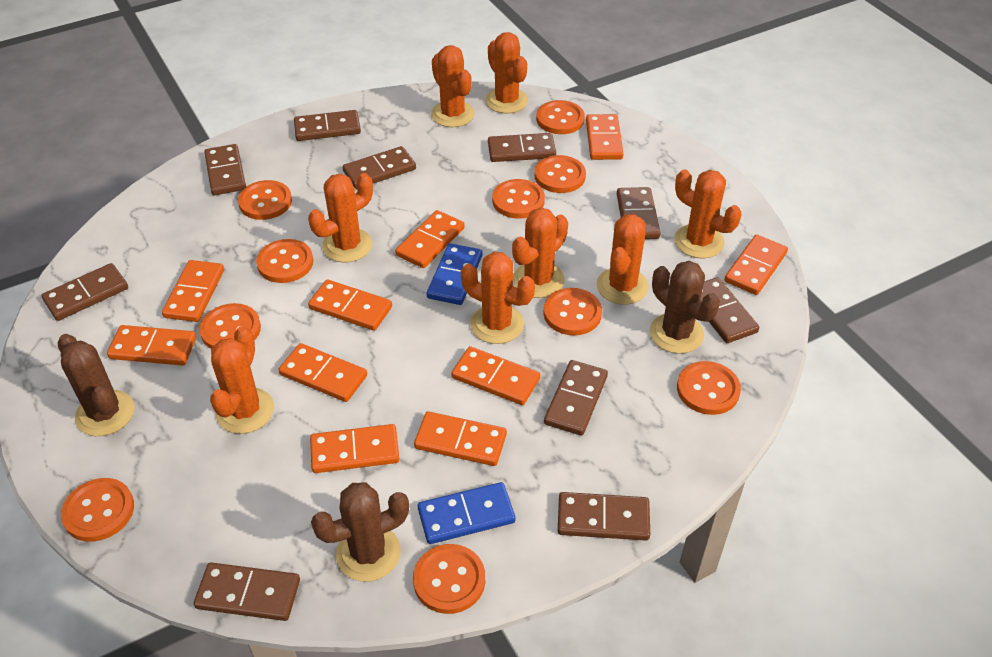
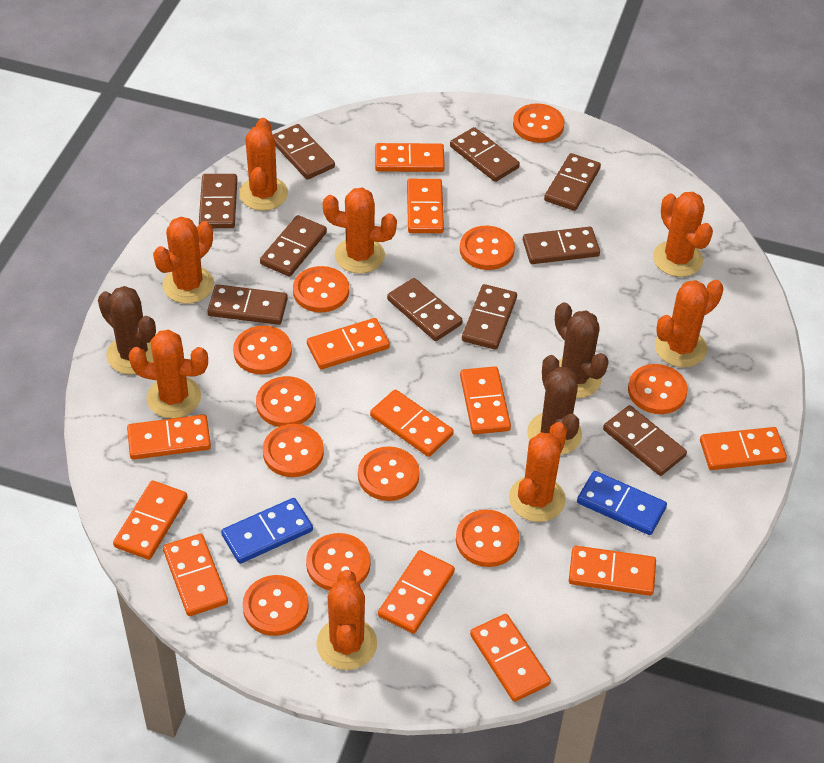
orange button: [61,478,134,542] [199,303,261,349] [238,180,292,220] [256,239,313,283] [413,544,485,614] [492,179,545,219] [535,155,586,193] [536,100,585,134] [543,288,602,336] [677,361,741,415] = 10 -> [233,325,292,374] [243,575,309,636] [256,376,316,427] [263,424,324,477] [293,266,349,312] [306,533,371,591] [358,446,420,501] [456,510,519,567] [460,226,515,270] [513,103,564,143] [628,364,688,414] = 11
orange domino: [107,325,196,366] [162,260,224,322] [278,343,367,402] [308,279,392,331] [310,424,399,473] [395,210,465,268] [414,411,507,466] [451,346,540,405] [586,114,623,160] [724,234,788,295] = 10 -> [113,480,187,560] [127,414,211,460] [163,534,228,616] [307,318,390,369] [370,389,454,457] [375,143,445,172] [378,550,455,634] [407,179,444,233] [460,366,511,434] [470,614,551,702] [569,546,656,596] [700,427,787,470] = 12

